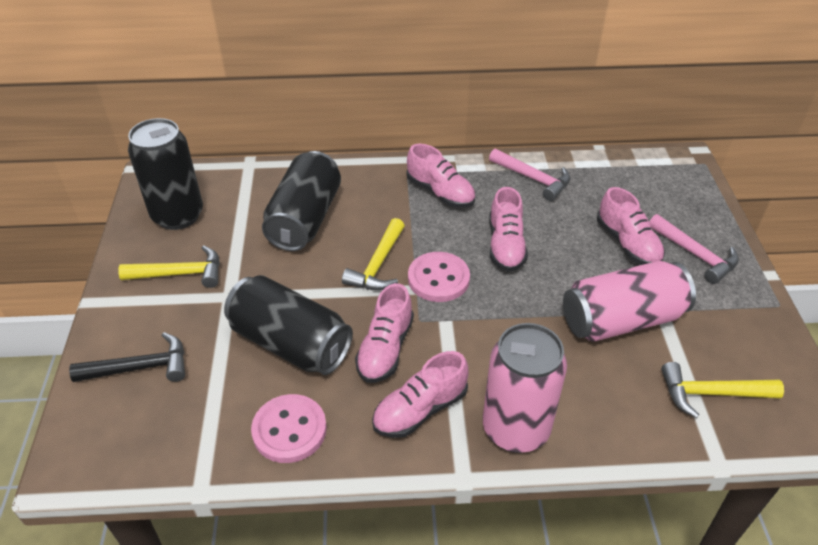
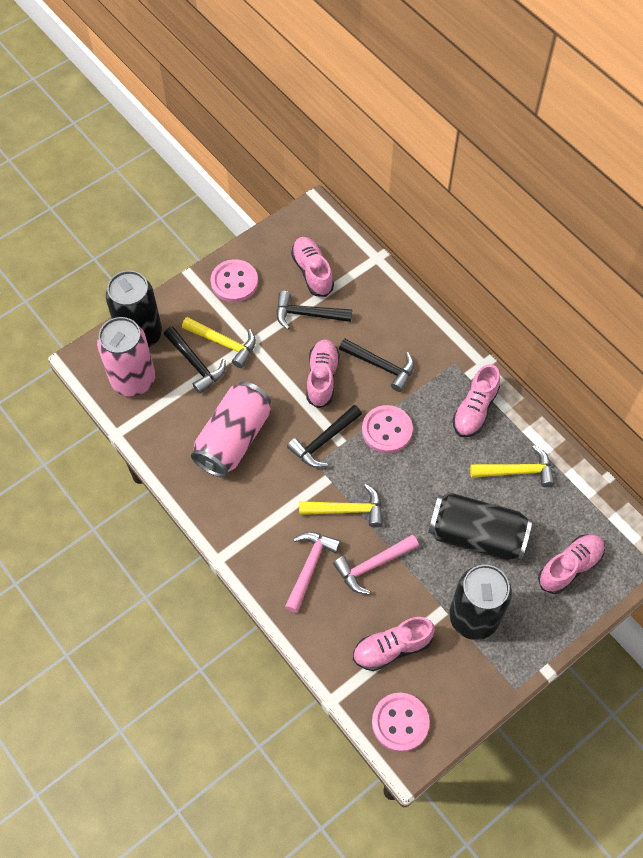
black hammer: [69,332,185,382] = 1 -> [164,326,226,394] [276,291,352,330] [287,405,362,468] [339,338,414,392] = 4
pink button: [251,394,327,463] [408,252,470,302] = 2 -> [210,259,258,302] [362,405,413,453] [372,693,430,752] = 3

